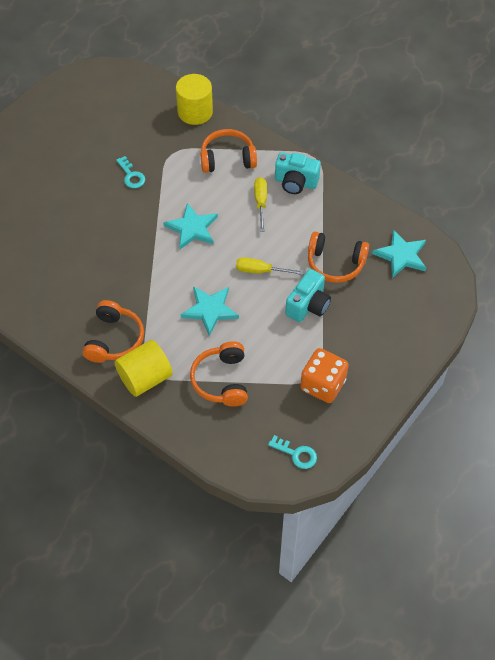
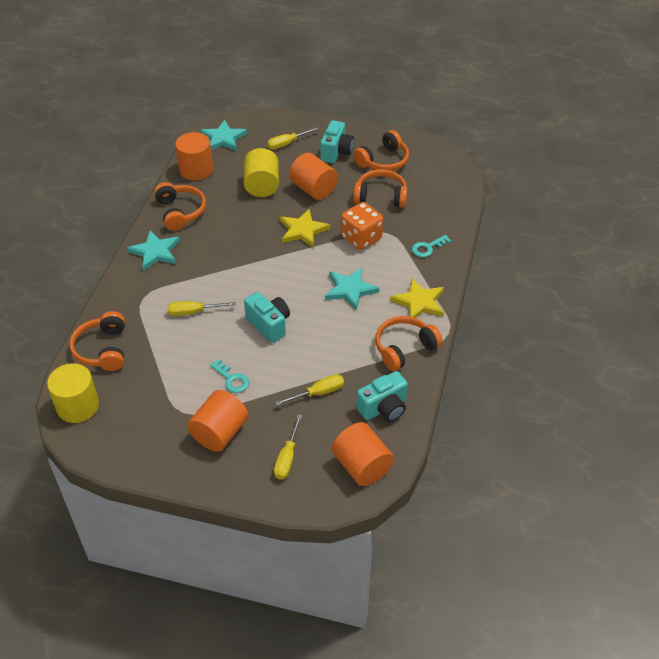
orange cylinder: none = 0 -> [175,132,213,180] [187,390,248,452] [289,153,338,200] [332,422,394,486] = 4
orange headphones: [82,300,144,363] [190,341,248,406] [200,129,257,173] [308,232,369,283] = 4 -> [69,311,125,371] [154,182,206,231] [353,130,409,171] [353,169,408,208] [375,316,443,371] = 5
turquoise camera: [275,152,321,194] [286,269,331,322] = 2 -> [244,292,290,343] [320,120,354,163] [356,371,408,422] = 3
yellow screwdriver: [236,257,304,275] [254,177,267,231] = 2 -> [167,301,236,316] [267,127,319,150] [274,415,302,480] [275,374,344,406] = 4
yellow star: none = 0 -> [280,209,330,248] [390,278,444,318] = 2

